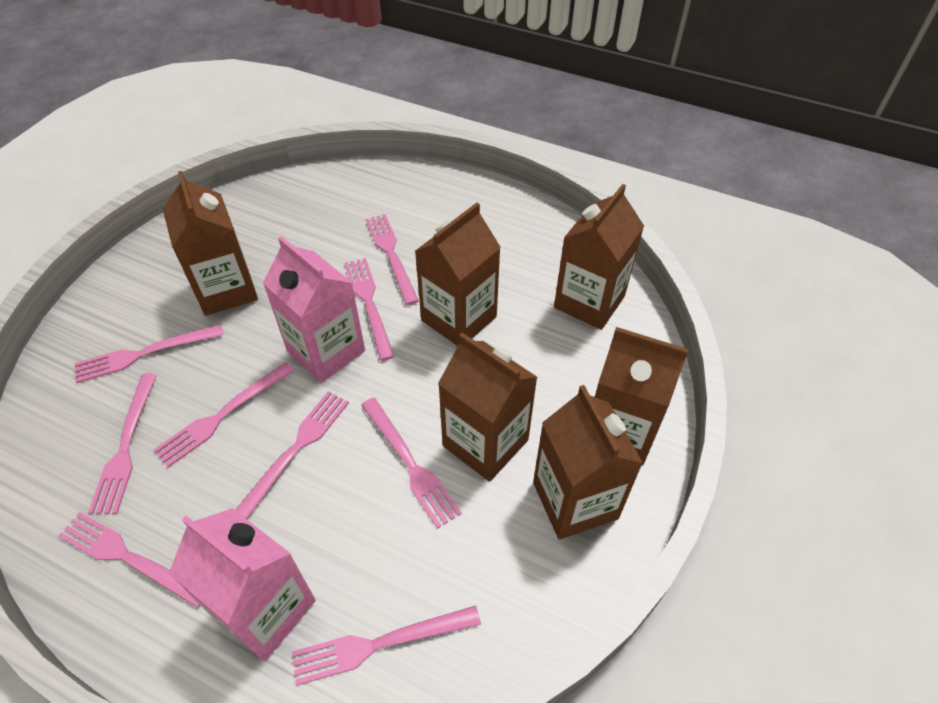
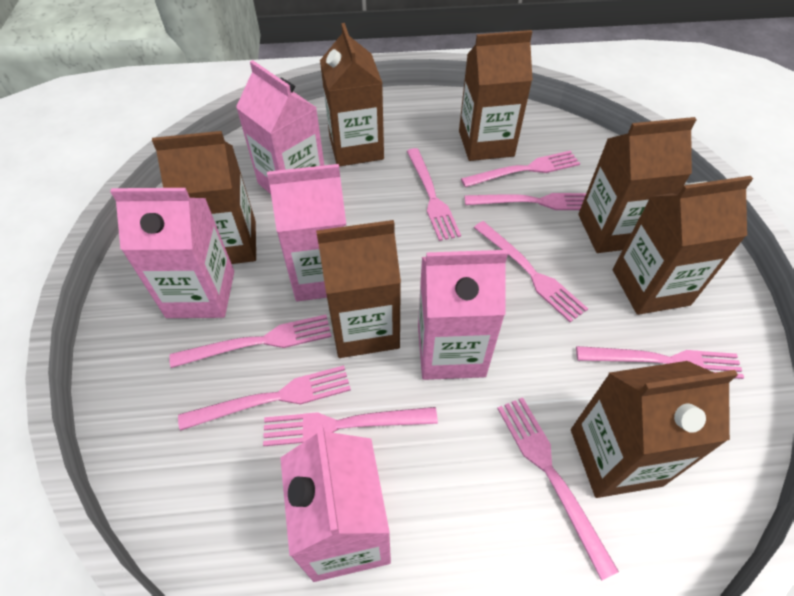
brown carton: [163,171,258,316] [415,202,501,346] [438,332,538,482] [533,385,643,540] [554,184,644,330] [595,327,689,466] = 6 -> [152,131,256,264] [316,220,401,358] [320,23,384,167] [459,30,532,161] [571,361,738,498] [578,117,697,253] [613,176,753,315] = 7
pink carton: [169,508,316,662] [263,236,365,383] = 2 -> [110,188,234,318] [236,60,324,194] [267,164,346,301] [280,424,391,582] [418,250,508,380] = 5

